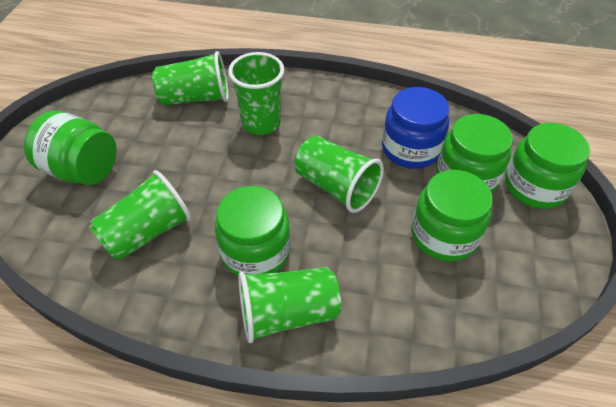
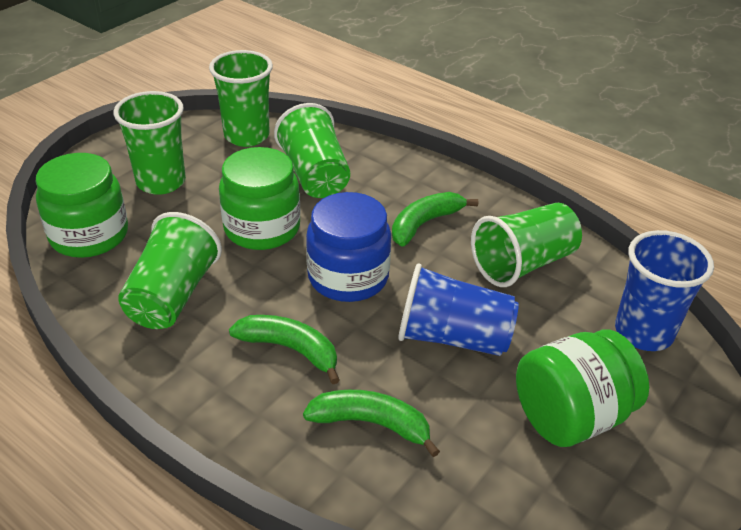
blue cup: none = 0 -> [398,263,519,356] [615,230,714,351] = 2
green banana: none = 0 -> [229,315,340,384] [303,390,440,457] [392,192,479,247] = 3
green jar: [24,111,117,185] [215,186,291,276] [411,170,493,262] [436,114,513,193] [505,123,590,209] = 5 -> [36,153,128,258] [219,147,300,250] [516,330,649,447] = 3

